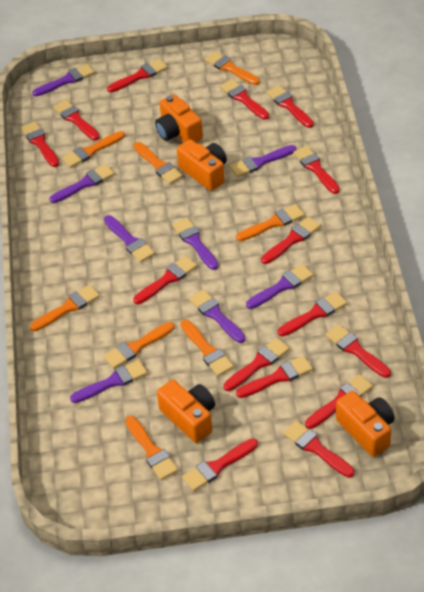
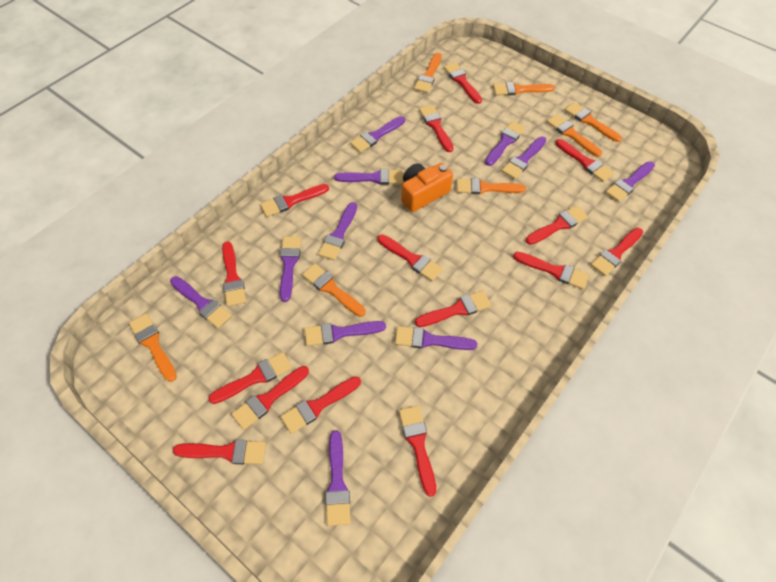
orange brush: [30,285,100,331] [62,131,125,168] [104,322,175,369] [125,416,178,480] [133,142,183,184] [181,320,234,376] [204,51,260,85] [236,204,305,241] = 8 -> [129,313,177,382] [302,263,366,317] [414,53,442,93] [456,178,526,194] [493,82,555,95] [547,114,602,157] [565,102,622,142] = 7
orange camera: [155,94,203,142] [157,380,215,443] [177,139,227,191] [336,391,395,457] = 4 -> [401,163,453,212] = 1
purple brush: [32,64,95,96] [49,164,115,203] [70,360,147,403] [104,215,155,263] [172,218,219,270] [189,290,246,343] [230,145,296,177] [246,264,314,309] = 8 -> [170,276,232,328] [280,236,301,302] [304,321,386,346] [318,202,357,260] [325,430,350,526] [334,169,403,185] [350,116,405,153] [395,326,477,350] [485,121,525,166] [502,136,546,179] [606,161,655,202] = 11

